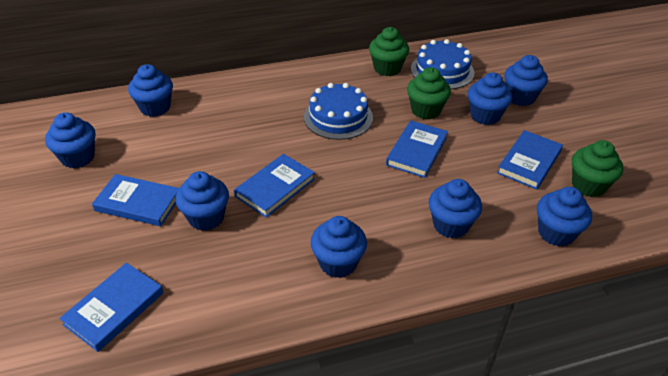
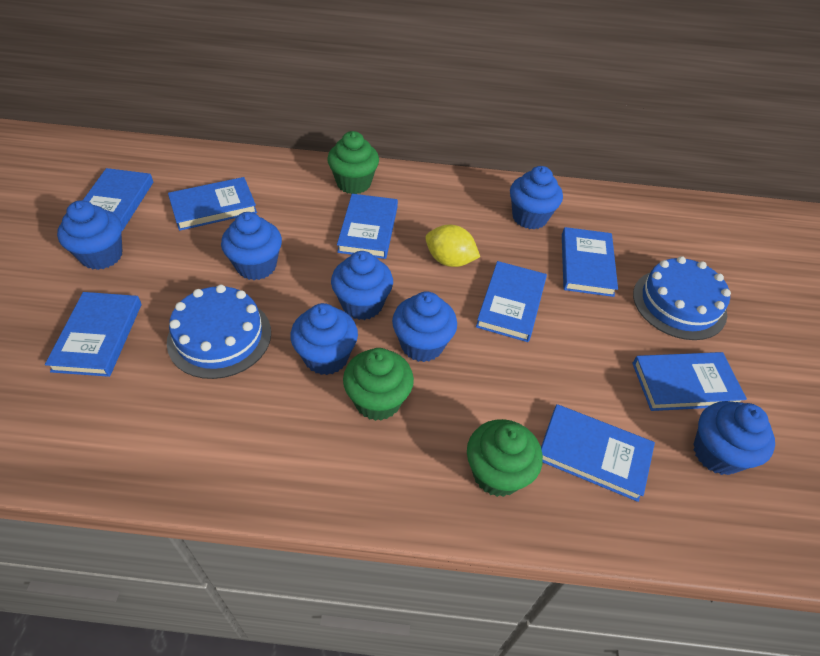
blue book: [59,263,163,352] [92,174,179,226] [234,154,315,218] [386,120,448,178] [497,130,563,190] = 5 -> [45,292,142,377] [83,168,153,231] [168,177,257,231] [337,194,398,259] [476,261,547,342] [541,404,655,502] [562,227,618,297] [632,352,747,411] = 8
blue cupcake: [45,112,95,168] [128,64,173,117] [176,171,229,231] [311,216,367,278] [429,179,482,238] [468,73,512,125] [504,55,548,106] [537,187,592,247] = 8 -> [57,200,123,270] [221,212,282,280] [290,303,358,375] [331,251,393,320] [392,291,457,362] [510,166,563,229] [693,401,775,475] = 7
yellow lemon: none = 0 -> [425,225,480,267] = 1

